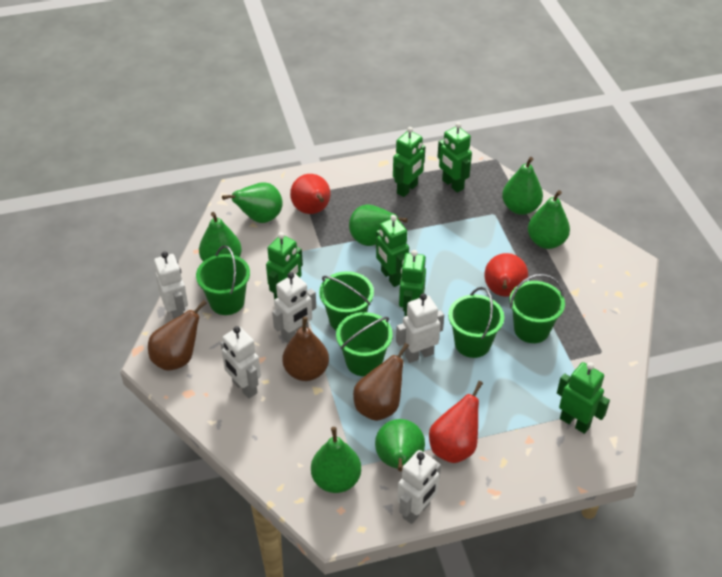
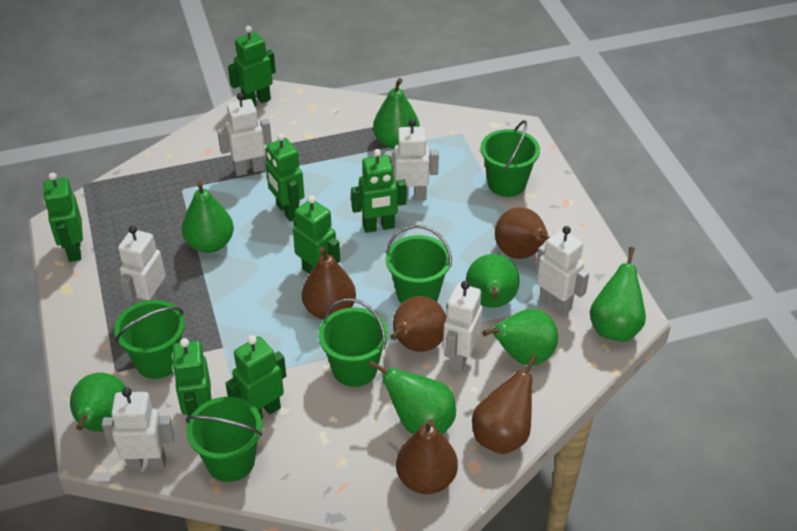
brown pear: [148,300,207,371] [283,317,329,381] [353,343,409,421] = 3 -> [302,246,356,319] [390,296,447,352] [396,419,458,494] [472,354,537,454] [495,207,550,259] = 5
green robot: [266,232,303,300] [376,215,409,287] [393,127,425,197] [399,250,426,317] [437,122,472,193] [557,362,610,434] = 6 -> [43,172,83,262] [172,338,212,417] [225,335,286,419] [228,26,276,106] [266,133,304,221] [293,195,340,274] [351,149,406,233] = 7
red pear: [290,174,331,214] [429,381,483,463] [484,253,528,297] = 3 -> none = 0
white robot: [154,252,188,319] [221,326,261,398] [272,272,316,343] [396,293,444,363] [397,450,441,524] = 5 -> [102,387,175,470] [118,225,166,304] [217,93,272,176] [385,119,439,201] [443,281,483,372] [536,226,589,315] = 6

